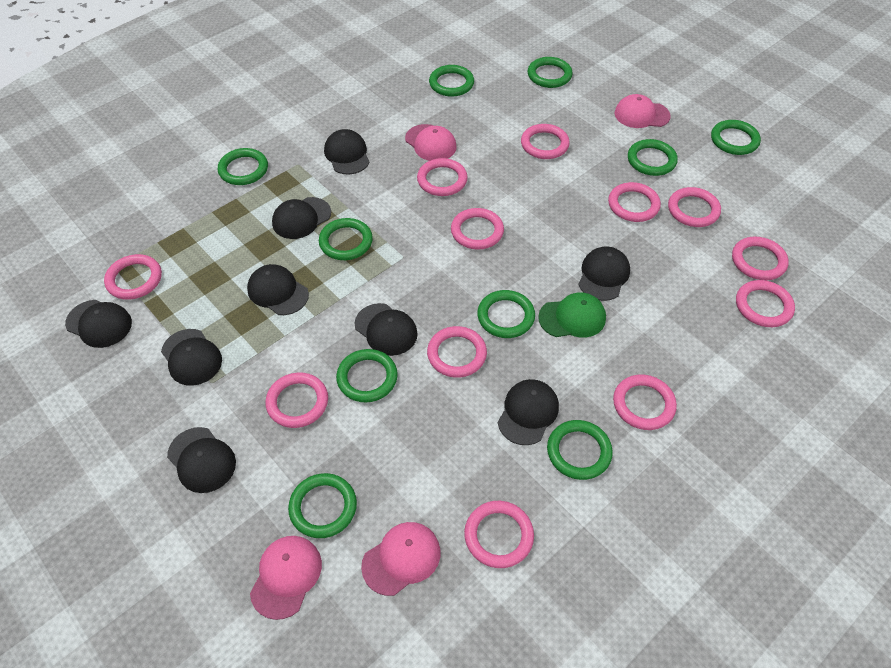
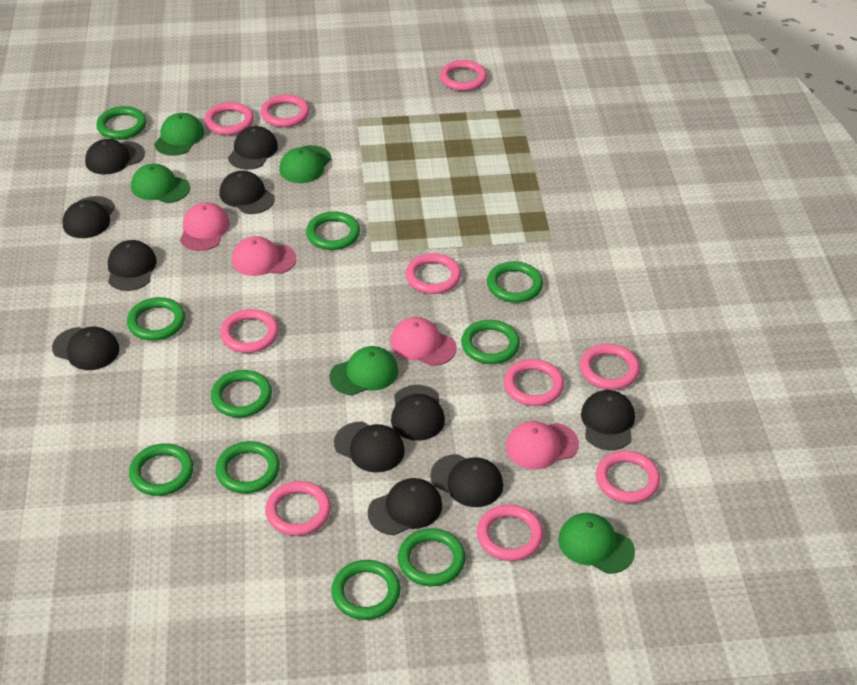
black cap: [65,300,132,348] [161,329,222,386] [167,427,236,493] [247,264,309,315] [272,197,331,239] [324,129,370,175] [355,303,418,356] [498,379,559,445] [578,246,630,301] = 9 -> [52,327,119,370] [63,196,115,238] [85,139,145,175] [108,240,157,291] [220,171,275,214] [228,126,278,170] [334,422,405,473] [368,478,442,535] [391,385,445,441] [430,454,503,507] [581,390,635,450] = 11
green cap: [538,293,606,338] = 1 -> [131,164,190,203] [154,113,204,156] [279,145,331,183] [330,346,398,396] [558,513,635,574] = 5
pink ring: [104,254,162,300] [265,372,328,428] [417,158,468,196] [427,326,487,378] [451,208,504,250] [464,501,534,568] [521,124,570,159] [608,182,661,222] [613,375,677,430] [668,187,721,227] [732,237,789,280] [736,280,795,327] = 12 -> [204,102,254,135] [220,309,279,353] [261,94,310,127] [265,481,331,536] [405,253,461,294] [440,60,487,91] [477,505,543,561] [504,359,564,406] [580,344,640,390] [596,451,660,503] = 10

